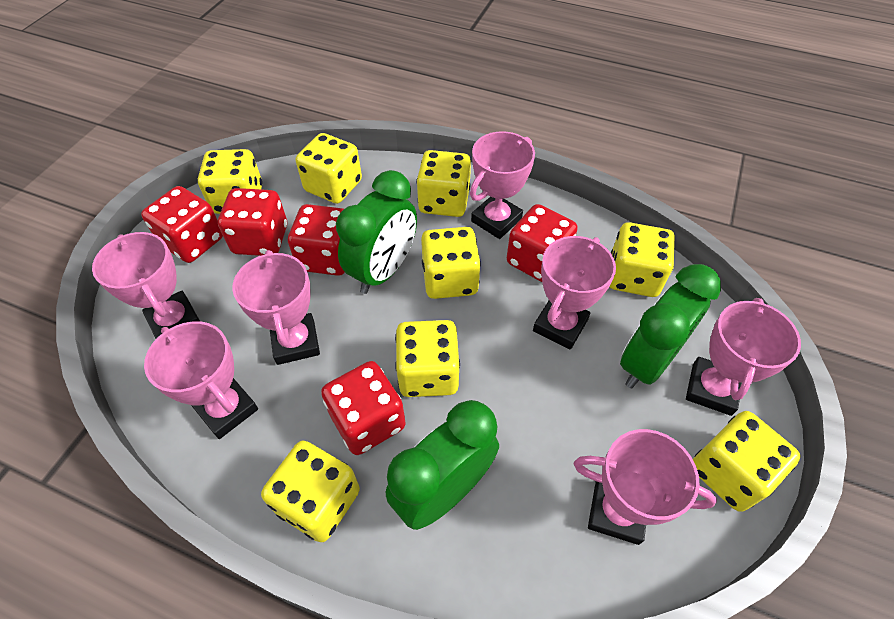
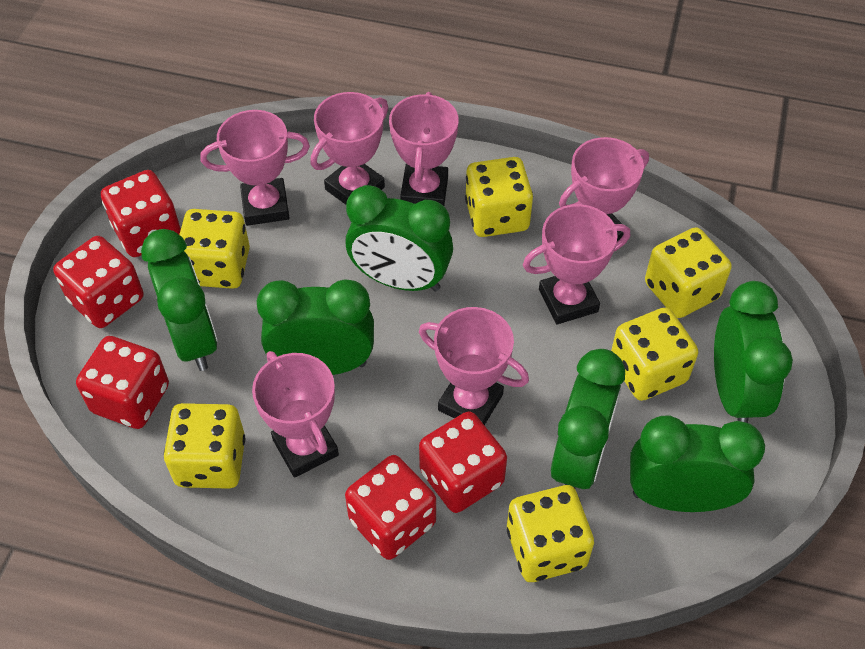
green clock: [336,170,417,294] [386,400,499,530] [620,264,721,388] = 3 -> [141,229,217,371] [256,279,374,375] [346,185,453,291] [551,349,625,489] [630,416,765,512] [714,281,793,423] = 6
yellow dice: [198,149,262,214] [261,441,360,542] [296,133,362,204] [395,320,460,397] [417,150,471,217] [421,227,481,299] [610,222,675,297] [693,411,801,512] = 8 -> [164,403,245,489] [179,209,250,289] [465,157,533,237] [507,485,594,582] [611,307,698,401] [645,227,732,318] = 6

